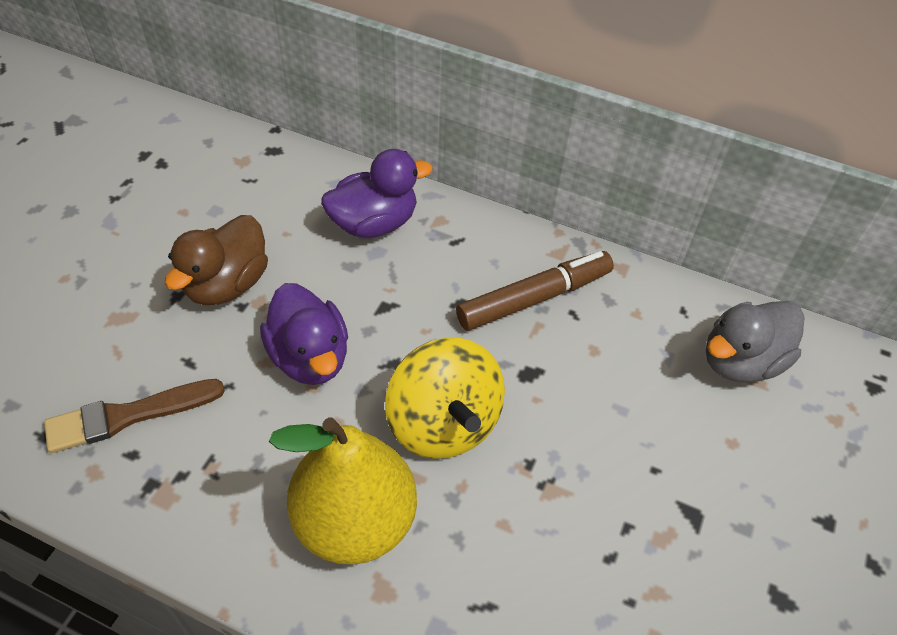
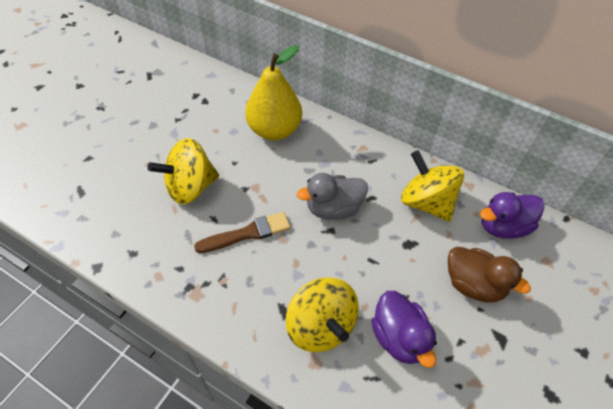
brown marker: [456,251,614,331] = 1 -> none = 0
yellow spinning top: [385,338,505,459] = 1 -> [148,138,219,205] [286,277,359,352] [401,150,464,222] = 3

